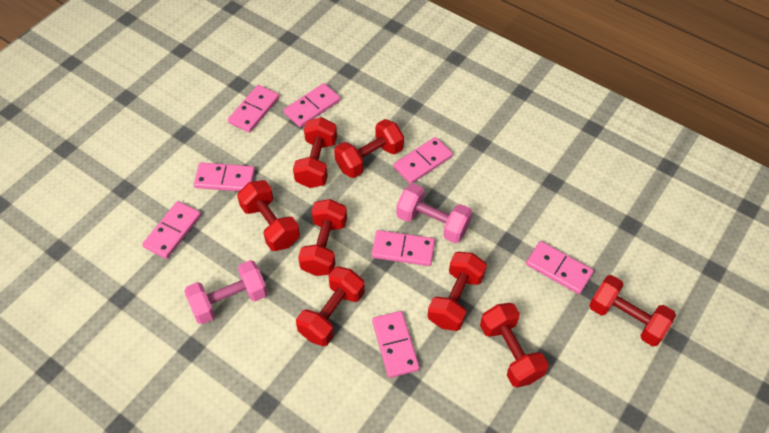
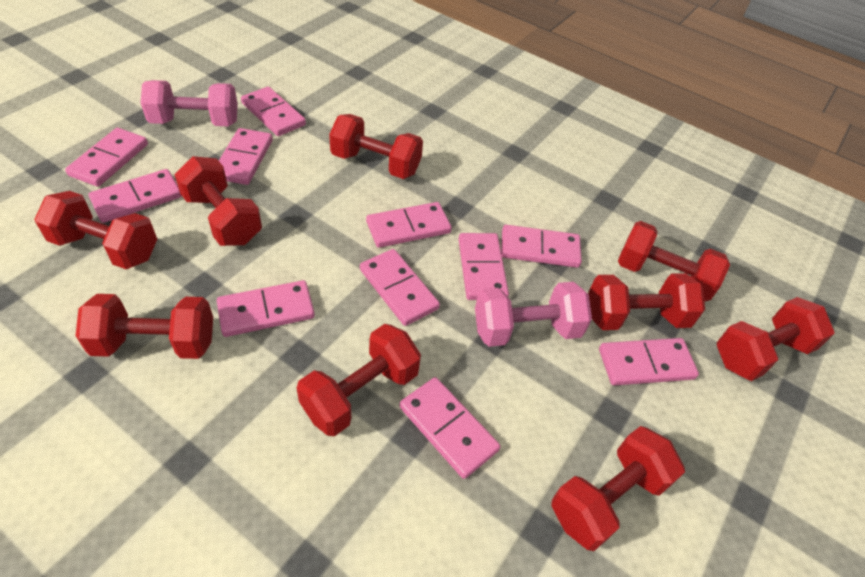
pink domino: [142,201,201,259] [194,162,255,191] [228,85,279,133] [284,83,340,128] [372,230,435,266] [372,311,420,378] [394,137,453,184] [526,241,594,294] = 8 -> [65,128,148,187] [89,169,182,223] [217,280,315,337] [219,128,273,185] [241,87,306,136] [360,249,440,326] [366,202,452,248] [400,377,500,479] [459,233,509,300] [501,225,582,268] [599,338,699,386] = 11
red dumbbell: [237,180,300,251] [293,117,337,188] [296,266,365,346] [298,199,347,276] [334,119,404,178] [427,252,487,331] [480,303,549,387] [589,275,676,346] = 8 -> [35,191,157,269] [76,294,213,359] [174,156,262,246] [297,324,421,436] [329,114,423,179] [551,426,685,551] [588,273,705,330] [618,221,730,301] [717,297,835,381] = 9

